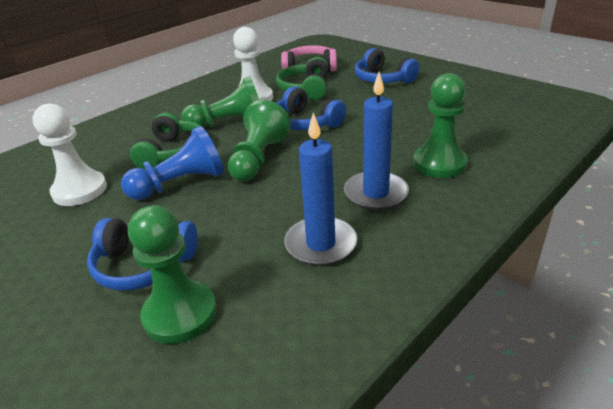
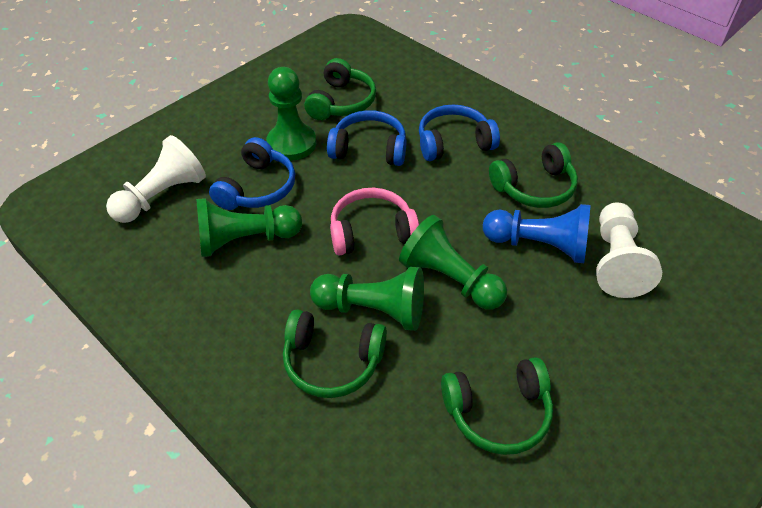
blue candle: [284,113,357,266] [344,72,409,210] = 2 -> none = 0
green headphones: [130,113,200,170] [276,57,329,100] = 2 -> [283,309,387,398] [304,58,376,120] [441,357,553,455] [489,142,578,208] = 4

